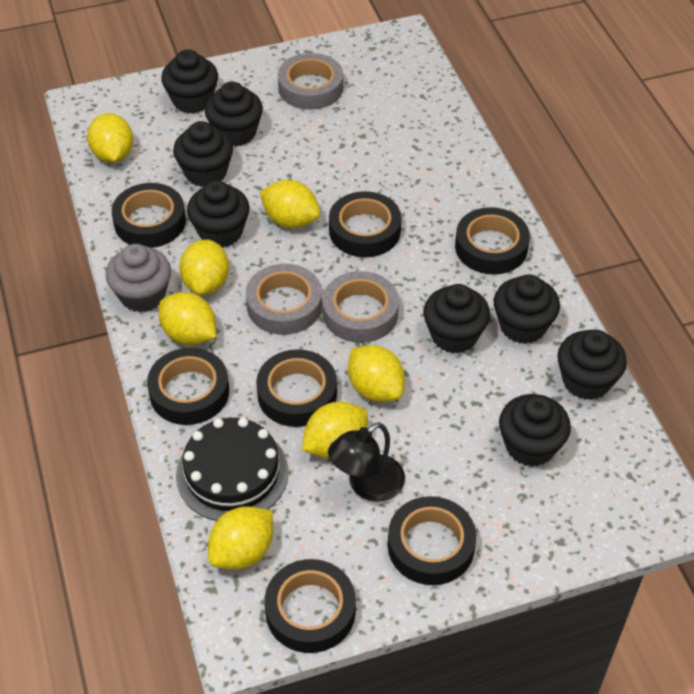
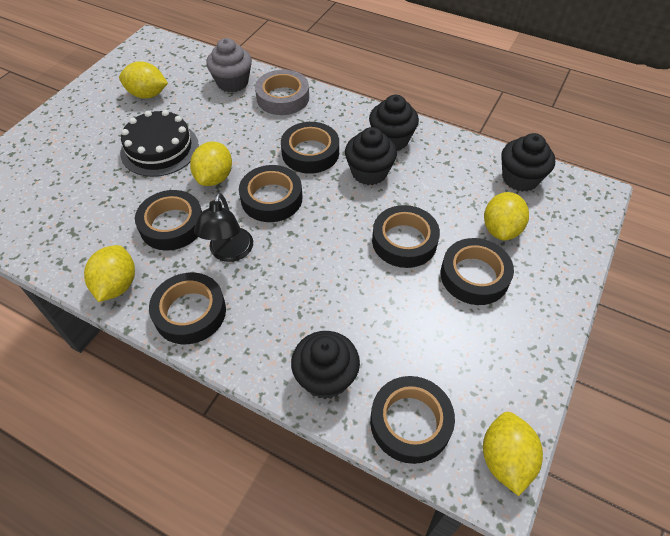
black cupcake: [161,49,218,114] [173,121,233,187] [187,180,249,248] [205,82,263,147] [423,284,490,353] [494,274,560,344] [499,394,571,467] [557,329,627,400] = 8 -> [291,331,360,399] [345,127,397,185] [369,95,419,151] [501,133,555,192] = 4
grey tape: [246,264,322,335] [278,53,343,110] [322,271,399,343] = 3 -> [255,70,309,115] = 1
yellow lemon: [87,113,133,163] [159,292,216,345] [179,239,229,295] [208,506,273,570] [260,180,320,228] [302,402,368,459] [348,345,405,402] = 7 -> [84,245,135,302] [119,61,168,99] [190,142,232,186] [483,412,543,496] [484,192,529,241] = 5

